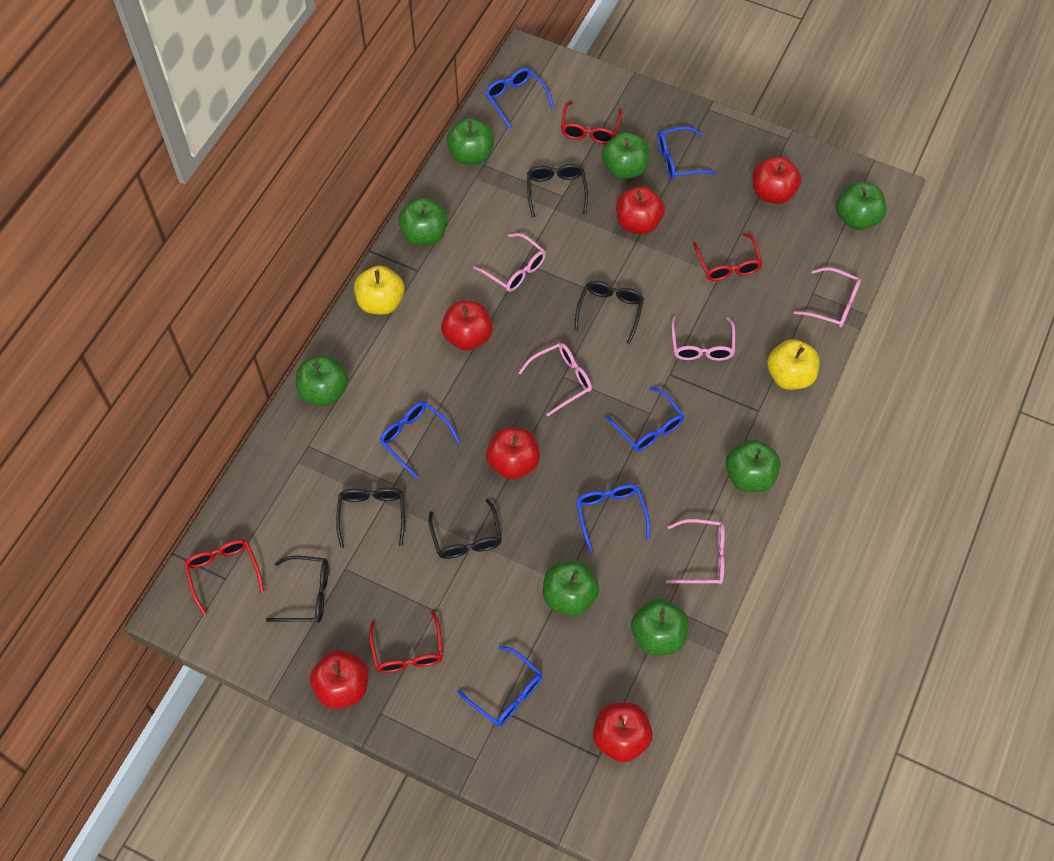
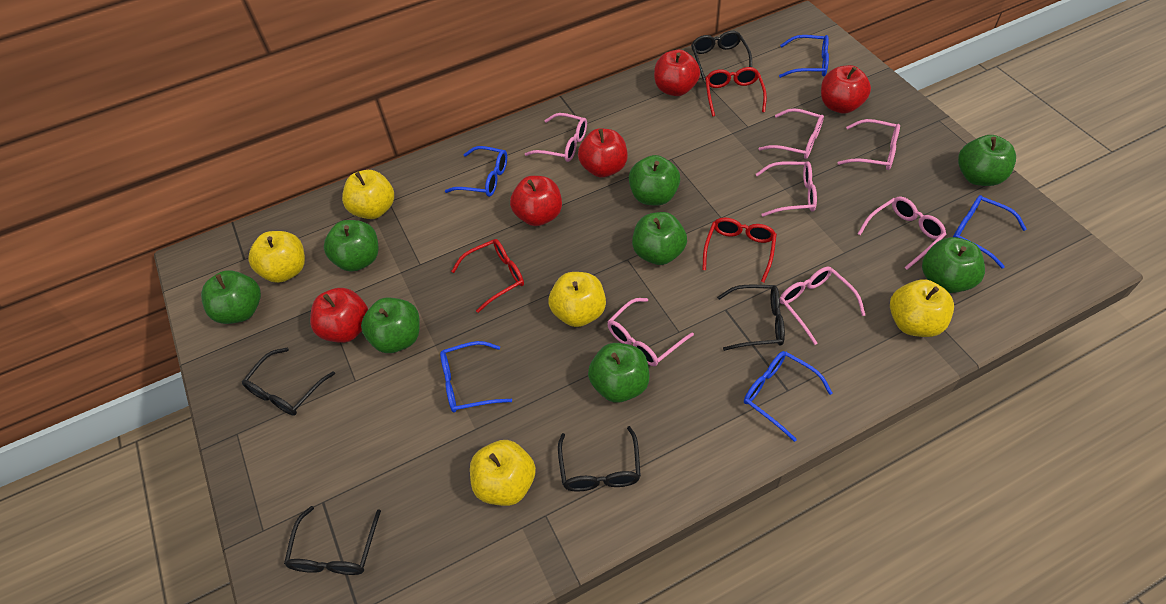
blue glasses: [379,402,460,479] [457,645,543,726] [485,68,554,129] [576,484,650,552] [605,387,684,451] [658,126,716,179] = 6 -> [440,341,512,413] [445,146,507,197] [744,351,832,442] [779,35,829,78] [953,195,1027,269] = 5
pink glasses: [473,233,546,292] [518,343,592,416] [666,519,725,584] [671,316,735,361] [793,267,861,327] = 5 -> [525,113,587,162] [607,298,694,366] [756,161,817,217] [758,108,824,159] [780,267,865,345] [838,119,900,170] [858,197,946,270] = 7
red apple: [310,650,368,709] [441,301,493,351] [486,427,540,479] [593,703,653,762] [616,186,665,234] [753,156,801,204] = 6 -> [310,288,368,343] [510,176,562,226] [578,128,628,178] [654,50,700,96] [821,65,871,113] = 5
red glasses: [184,539,264,615] [369,610,443,673] [561,101,622,144] [693,233,763,281] = 4 -> [451,239,524,313] [702,218,777,283] [705,67,767,117] = 3
yellow apple: [354,266,405,315] [767,339,820,390] = 2 -> [248,231,305,283] [342,170,394,219] [470,440,536,506] [549,272,606,327] [890,279,954,337] = 5

